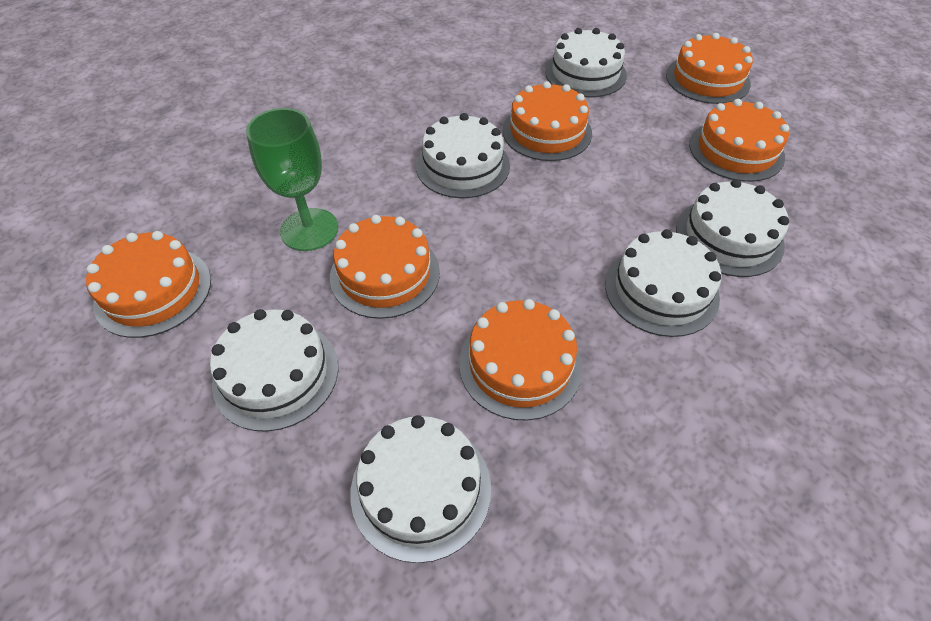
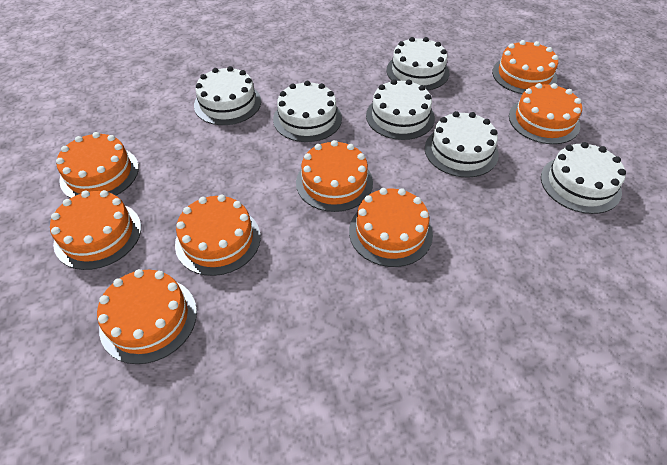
green goblet: [246,108,338,251] = 1 -> none = 0
orange cake: [86,231,211,338] [330,215,440,319] [459,299,582,421] [503,81,592,161] [666,33,753,104] [689,99,789,182] = 6 -> [50,190,141,270] [56,132,139,198] [97,269,197,364] [175,195,261,276] [296,140,373,212] [349,188,433,267] [492,40,558,94] [509,83,582,144] = 8

